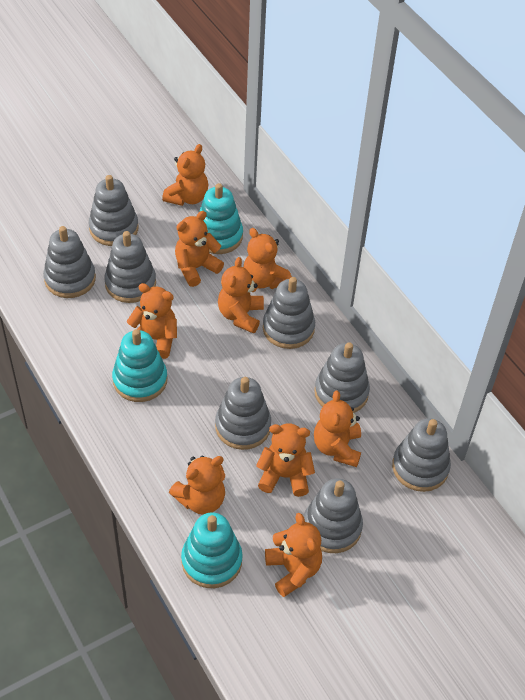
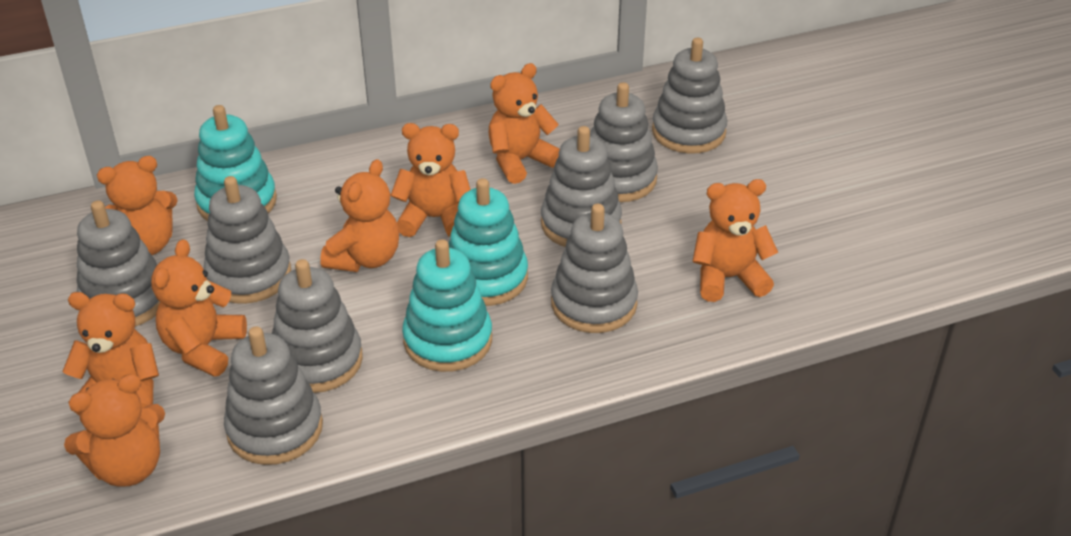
orange teddy bear: [126,283,177,359] [162,144,208,206] [169,455,225,515] [175,211,224,287] [218,257,264,334] [243,228,292,289] [256,423,315,497] [265,513,322,597] [314,390,361,467] = 9 -> [62,292,159,415] [64,374,165,487] [97,156,178,255] [151,239,247,377] [320,159,399,272] [390,123,471,237] [488,63,560,184] [692,179,778,302] = 8

